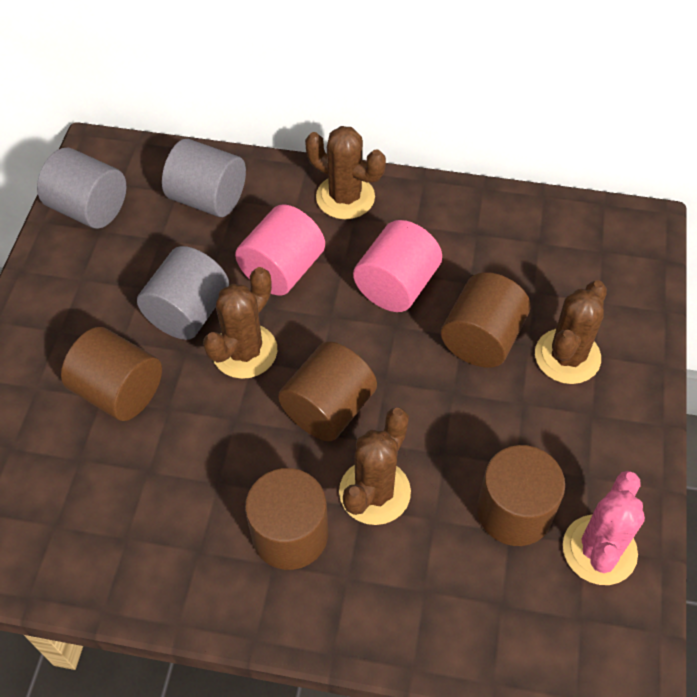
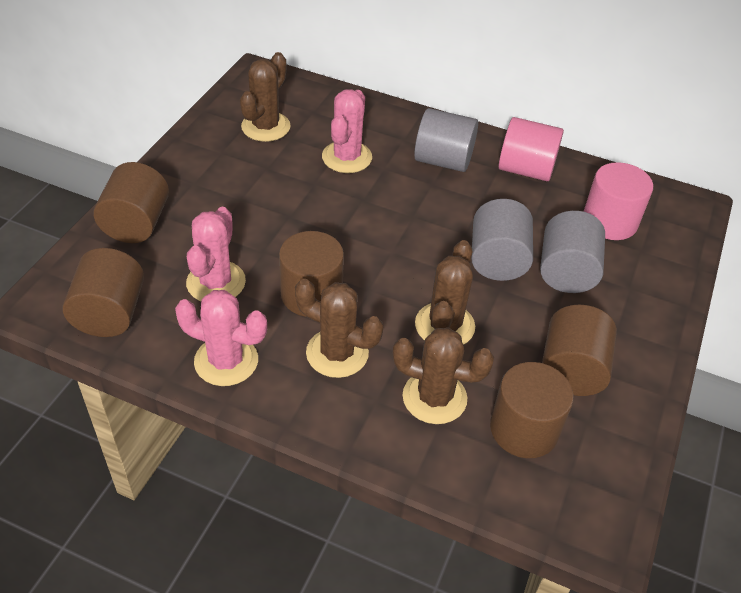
pink cactus: [563,471,645,585] = 1 -> [175,290,267,386] [186,207,246,301] [322,89,372,173] = 3

